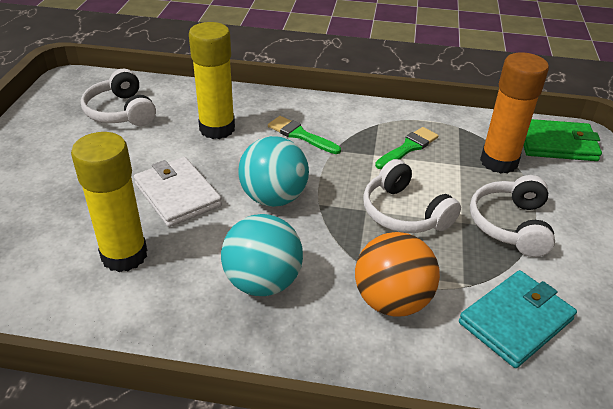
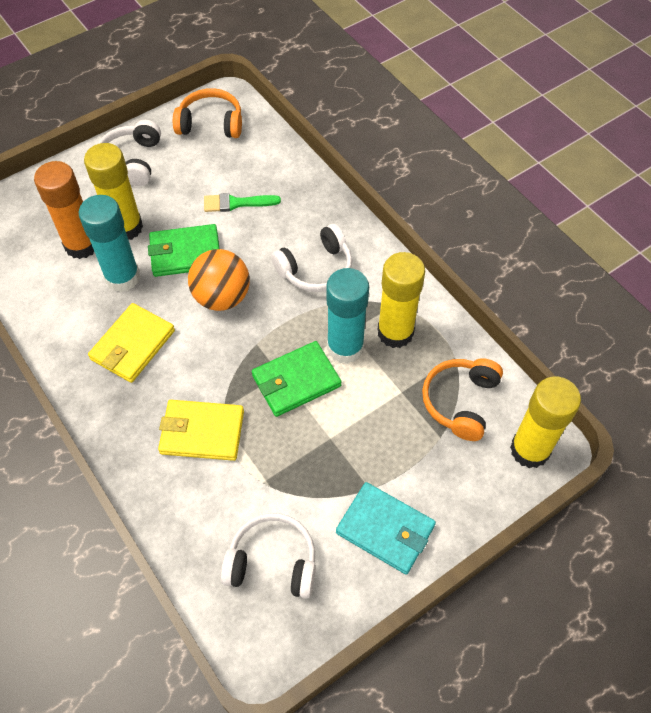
green brush: [268,116,341,154] [375,127,439,169] = 2 -> [204,193,281,212] = 1
green wallet: [523,119,602,161] = 1 -> [148,224,220,277] [252,341,342,417] = 2
orange headphones: none = 0 -> [173,88,242,138] [422,358,503,441] = 2
turquoise ball: [221,214,303,296] [238,136,309,207] = 2 -> none = 0
turquoise glue stick: none = 0 -> [79,195,140,292] [326,268,369,364] = 2
white wallet: [134,157,222,227] = 1 -> none = 0
yellow glue stick: [71,132,147,272] [189,22,235,139] = 2 -> [84,143,143,240] [378,252,425,348] [510,376,581,468] = 3
yellow wallet: none = 0 -> [88,303,175,383] [158,400,244,461] = 2

